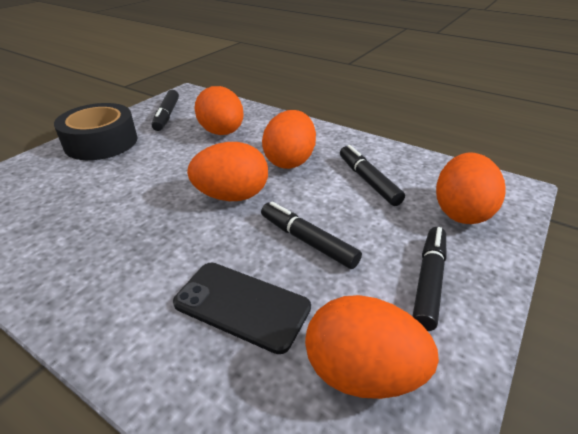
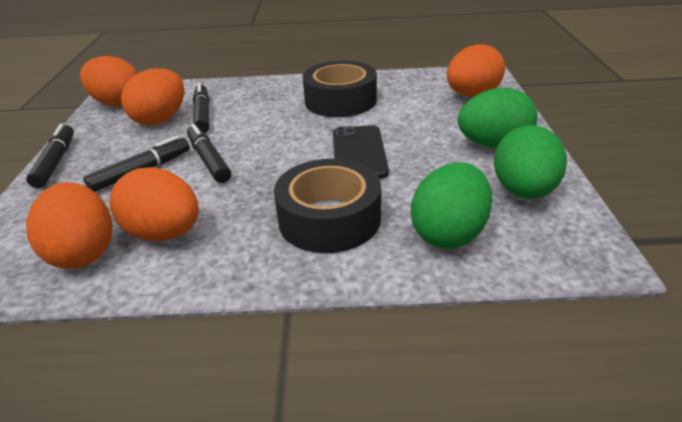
black tape: [54,103,138,160] = 1 -> [274,159,381,253] [303,61,377,117] = 2
green egg: none = 0 -> [411,162,492,248] [458,88,538,148] [494,125,567,199] = 3

